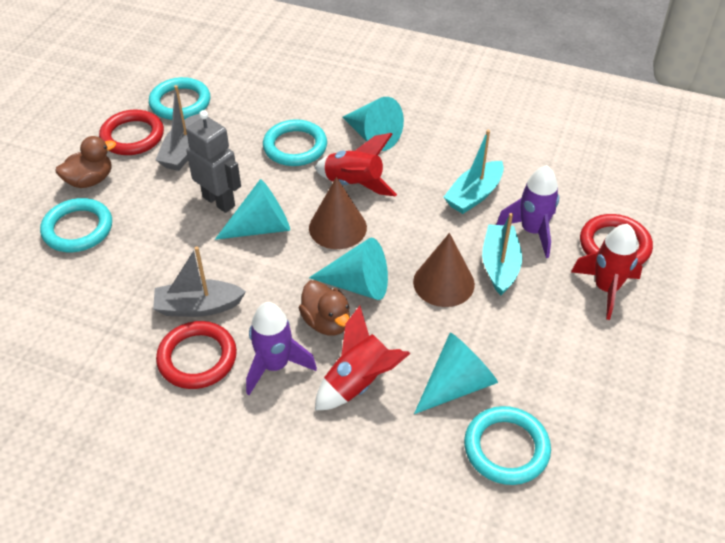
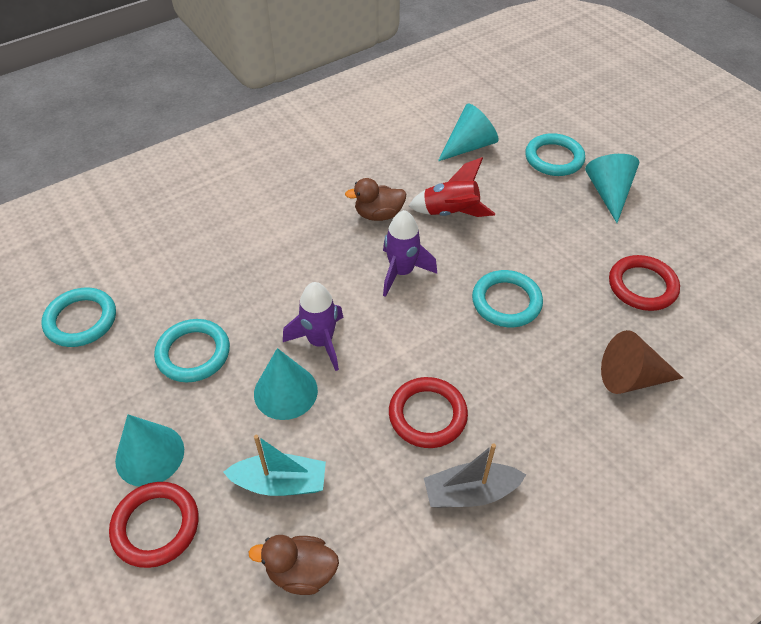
brown cone: [309,177,367,249] [413,233,475,307] = 2 -> [601,330,683,394] = 1
grey boat: [153,246,246,317] [156,85,201,171] = 2 -> [424,443,526,508] = 1
grey robot: [186,110,241,213] = 1 -> none = 0
red rocket: [314,133,397,197] [315,306,410,411] [571,224,643,320] = 3 -> [409,157,495,217] = 1
turquoise boat: [444,130,504,214] [482,213,522,295] = 2 -> [223,435,326,496] = 1

